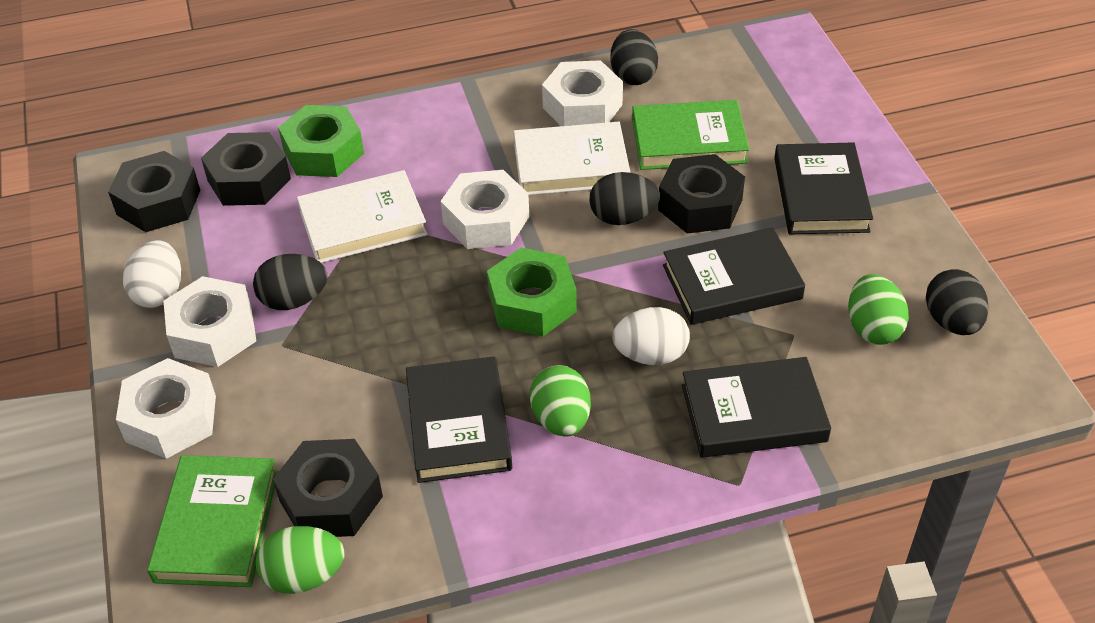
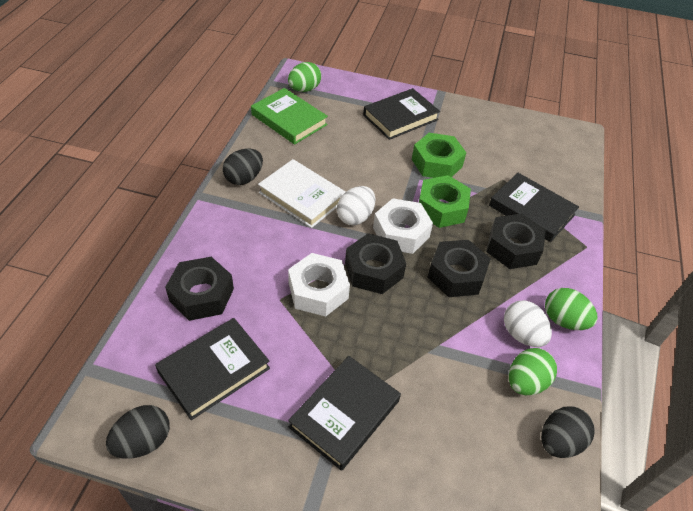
black egg: [253,254,328,310] [589,172,660,225] [610,29,658,85] [926,269,989,335] = 4 -> [106,405,170,459] [223,148,263,185] [541,406,595,458] = 3
green book: [147,455,278,587] [632,100,750,170] = 2 -> [251,88,328,145] = 1
white book: [297,170,428,263] [514,122,631,195] = 2 -> [258,159,345,228] = 1
white nut: [116,358,216,459] [163,276,256,367] [441,170,529,249] [542,60,623,126] = 4 -> [288,253,350,317] [373,198,433,254] = 2

